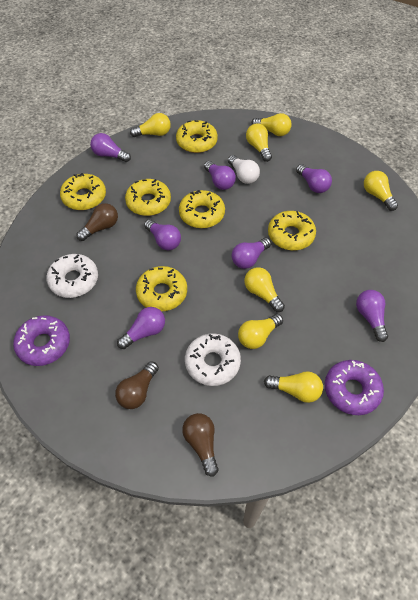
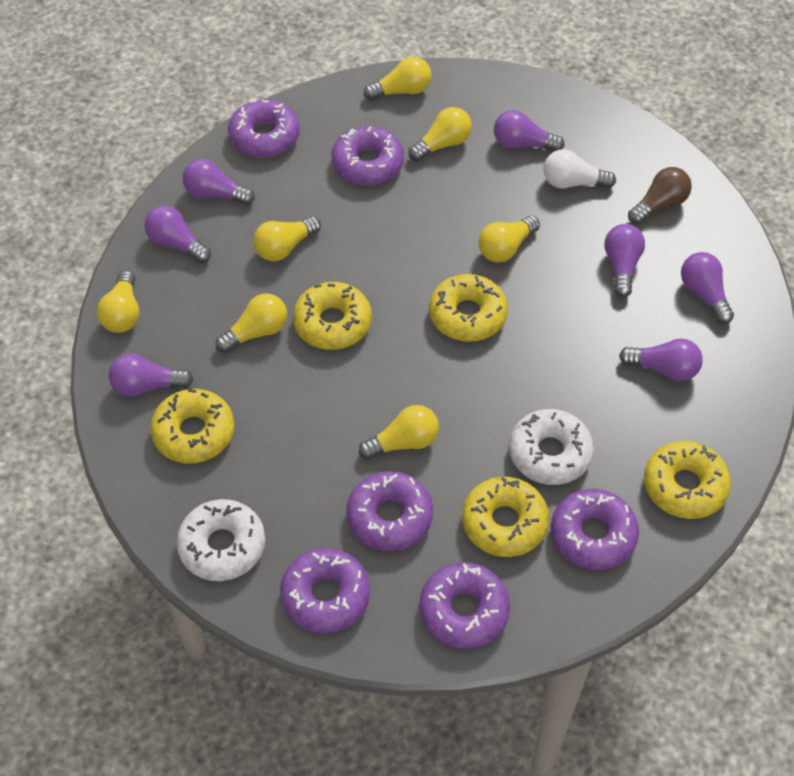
brown light bulb: [77,203,118,241] [115,361,159,409] [182,413,219,477] = 3 -> [628,167,692,224] = 1
purple donut: [13,315,70,366] [325,360,384,415] = 2 -> [228,100,300,158] [280,548,370,633] [331,126,404,185] [346,471,433,551] [420,562,510,649] [551,489,639,570] = 6
yellow donut: [60,173,106,210] [125,179,171,216] [136,266,187,311] [176,120,218,153] [179,190,225,228] [268,211,316,250] = 6 -> [150,389,234,463] [293,282,372,350] [429,274,508,342] [462,477,549,557] [644,441,731,519] = 5

